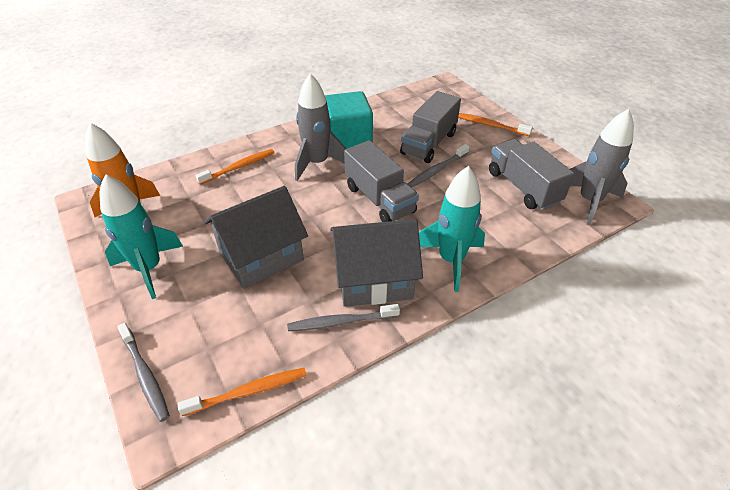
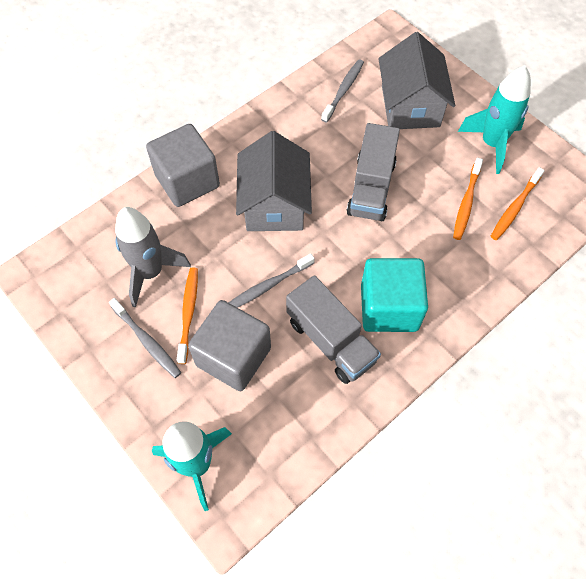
grey cube: none = 0 -> [146,124,220,207] [188,300,271,391] = 2
grey rocket: [295,74,347,181] [570,109,634,225] = 2 -> [115,207,191,308] = 1
grey truck: [344,140,419,222] [400,91,461,163] [489,139,574,210] = 3 -> [286,275,381,384] [347,123,400,221] = 2
orange rocket: [85,123,160,217] = 1 -> none = 0

